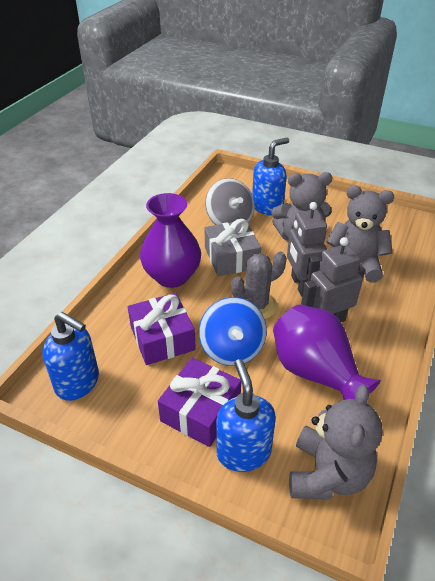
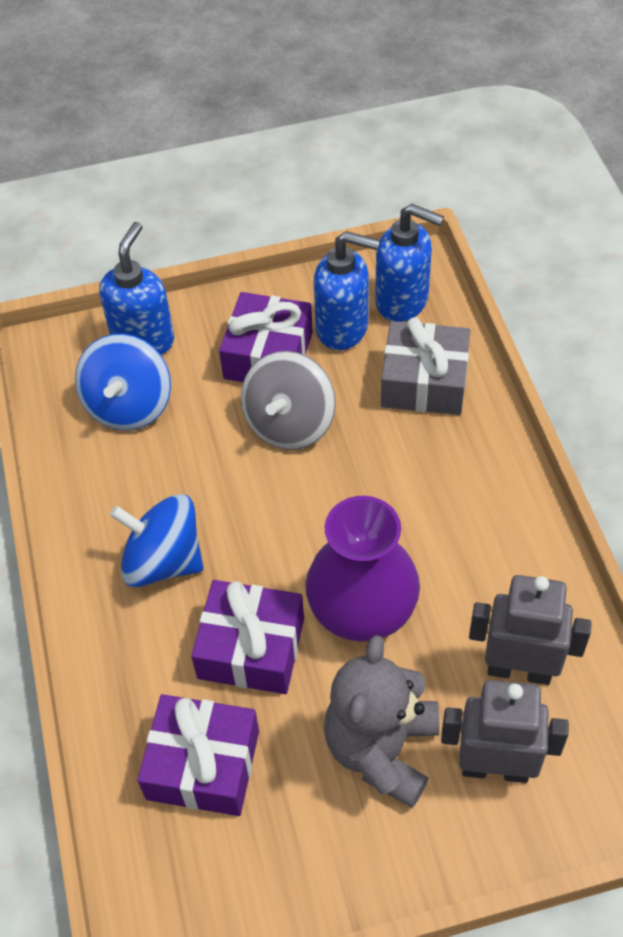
blue spinning top: [199,297,267,366] = 1 -> [75,334,171,431] [110,494,203,587] = 2
grey cactus: [231,252,286,319] = 1 -> none = 0
grey teddy bear: [272,172,333,240] [289,384,383,500] [326,185,394,282] = 3 -> [324,635,439,808] = 1
purple gift: [128,293,196,365] [158,358,241,447] = 2 -> [137,694,259,816] [191,580,304,694] [219,292,313,382] = 3
purple vase: [140,193,201,288] [273,304,381,400] = 2 -> [306,496,420,642] = 1

